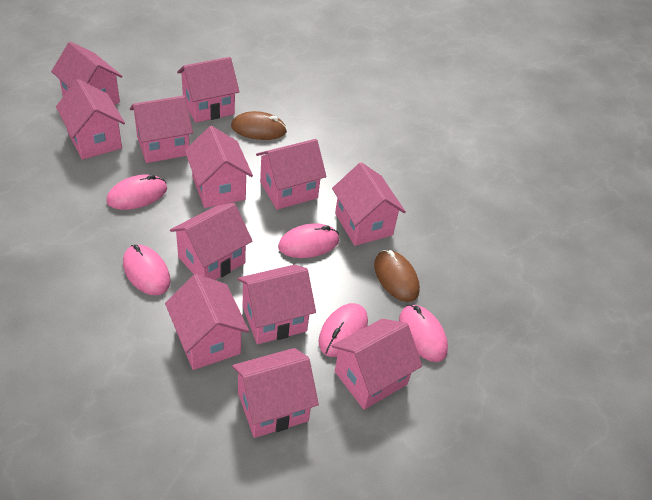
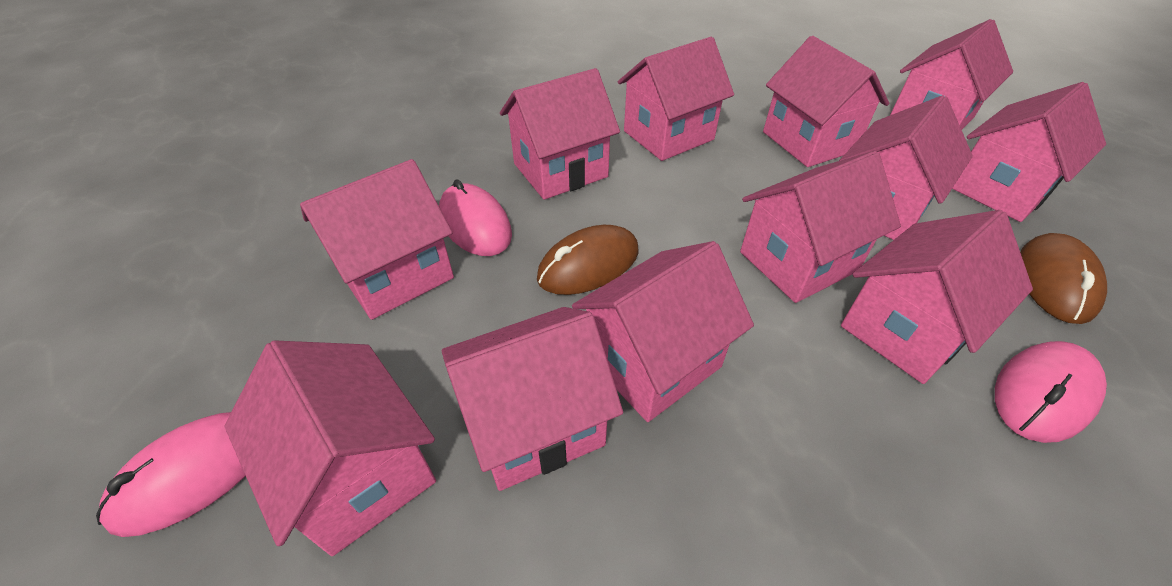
pink mouse: [107,174,167,210] [123,245,171,295] [278,223,339,258] [319,303,368,357] [399,305,448,362] = 5 -> [96,412,246,537] [439,179,512,256] [995,341,1107,443] = 3

